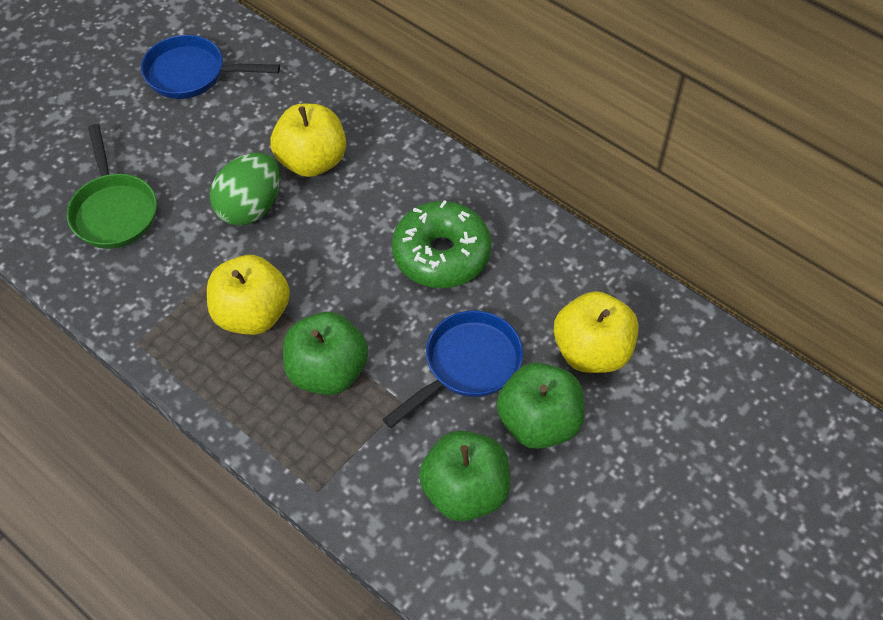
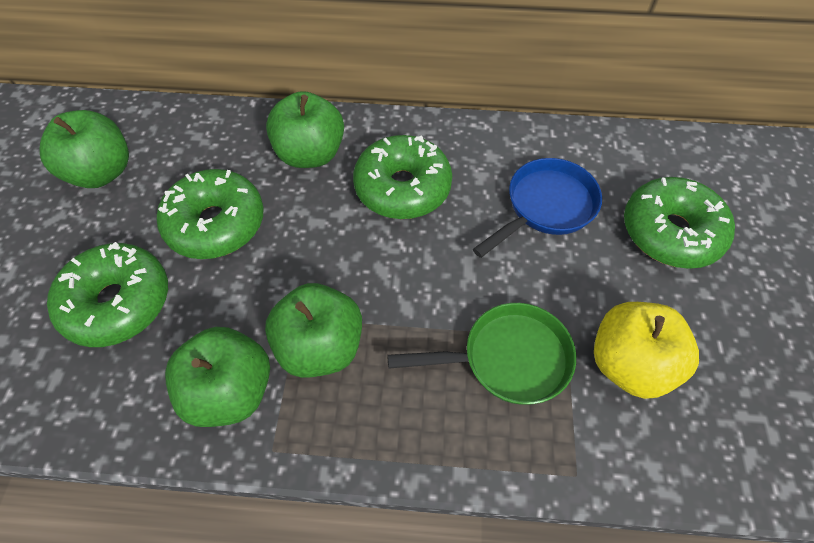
blue pan: [141,35,280,99] [383,311,523,428] = 2 -> [473,158,602,258] = 1
green apple: [283,312,368,395] [419,431,510,521] [497,363,585,449] = 3 -> [40,110,129,188] [165,327,270,427] [265,283,362,378] [266,91,344,168] = 4
green donut: [392,200,492,288] = 1 -> [47,242,168,347] [157,169,264,259] [353,135,452,219] [624,177,735,269] = 4
green egg: [210,153,280,225] = 1 -> none = 0
yellow apple: [207,255,290,335] [271,104,346,177] [554,291,638,373] = 3 -> [594,302,699,399] = 1

